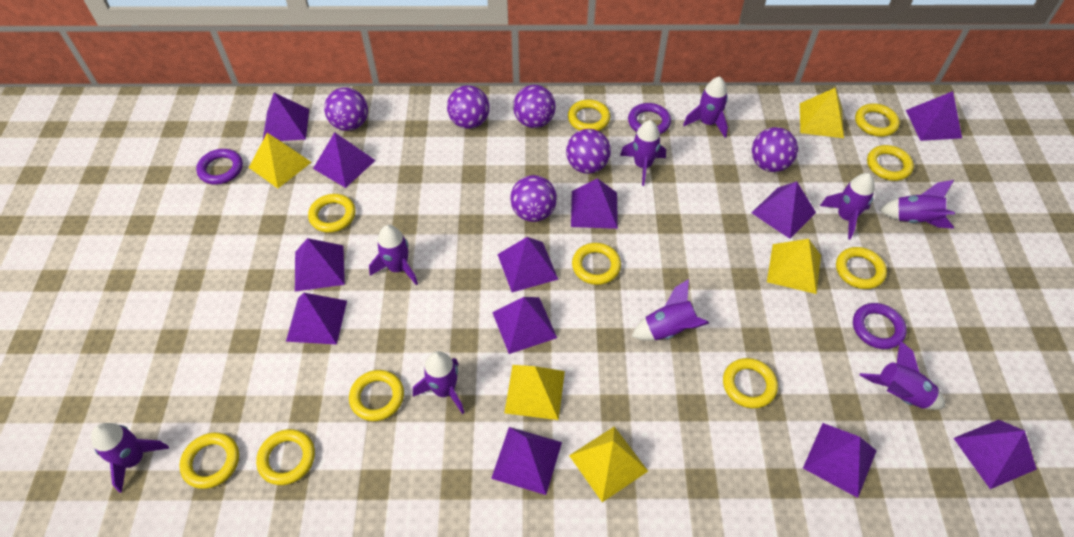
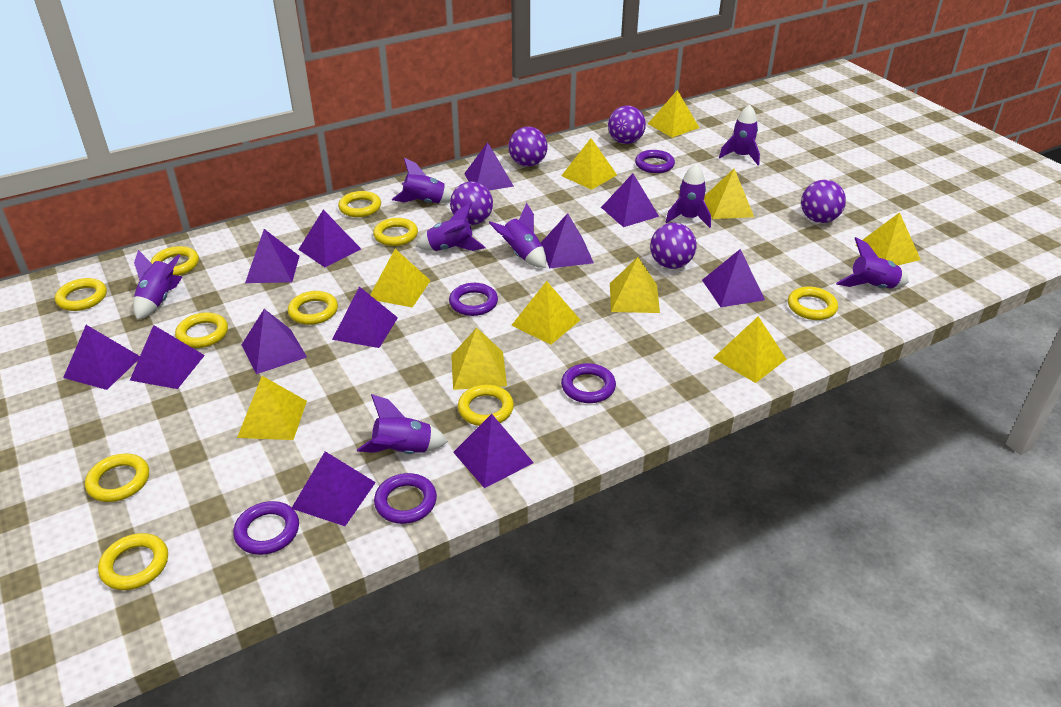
purple ball: [324,88,368,131] [447,85,490,129] [510,175,557,222] [513,85,556,128] [566,129,611,174] [752,127,798,172] = 6 -> [450,182,493,225] [509,127,548,166] [608,105,646,144] [650,223,696,269] [801,180,846,223] = 5
purple ring: [196,149,243,185] [628,103,671,134] [853,303,907,349] = 3 -> [233,501,299,555] [374,473,437,524] [449,283,498,316] [561,363,616,403] [635,150,675,173] = 5
purple rocket: [91,423,169,493] [369,225,418,285] [413,351,465,414] [620,120,666,186] [632,279,709,341] [683,76,728,138] [820,173,875,240] [859,341,945,410] [879,180,955,228] = 9 -> [133,250,183,320] [357,394,448,454] [392,158,453,203] [416,203,486,251] [489,203,546,268] [665,164,711,228] [719,104,760,165] [836,237,909,288] = 8
yellow pyramid: [249,133,312,188] [504,365,565,420] [569,427,648,502] [767,239,821,294] [800,88,844,138] = 5 -> [237,376,307,440] [370,249,431,308] [451,328,507,390] [511,281,580,345] [562,138,617,190] [610,257,660,313] [648,90,699,138] [704,169,754,219] [713,316,786,383] [856,212,921,266] = 10

